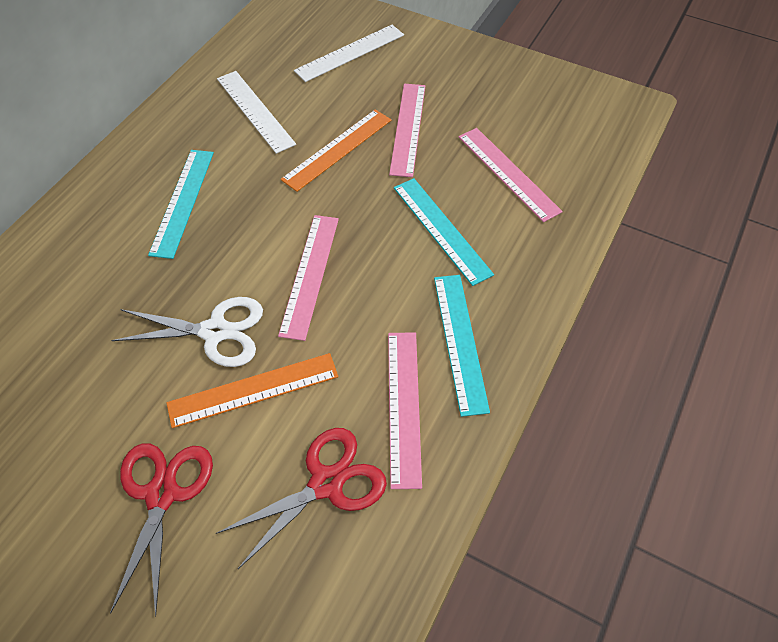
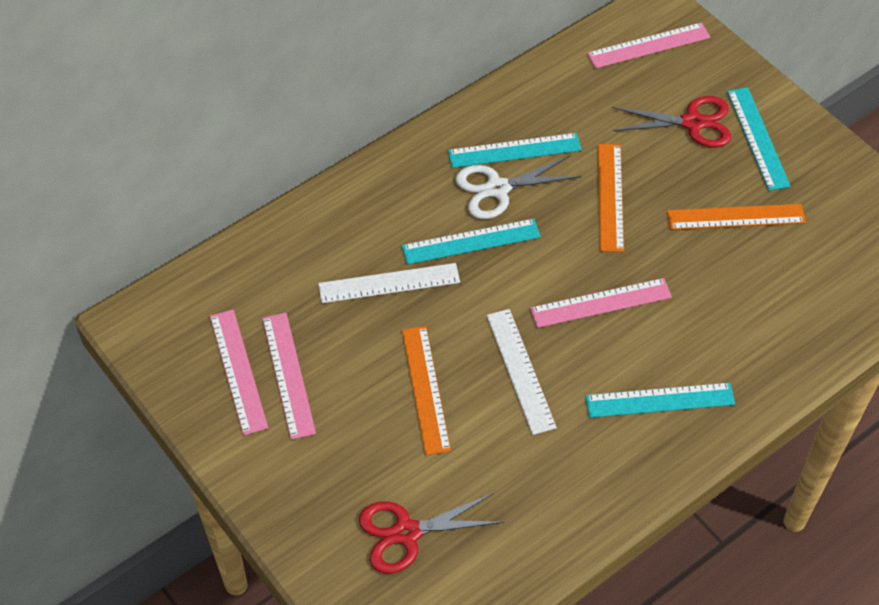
orange ruler: [166,353,338,428] [281,109,391,192] = 2 -> [402,326,451,455] [598,144,624,252] [667,204,806,230] = 3
turquoise ruler: [148,150,214,259] [394,178,494,286] [434,275,490,417] = 3 -> [402,219,541,264] [448,133,582,168] [585,383,735,418] [727,87,790,191] = 4

